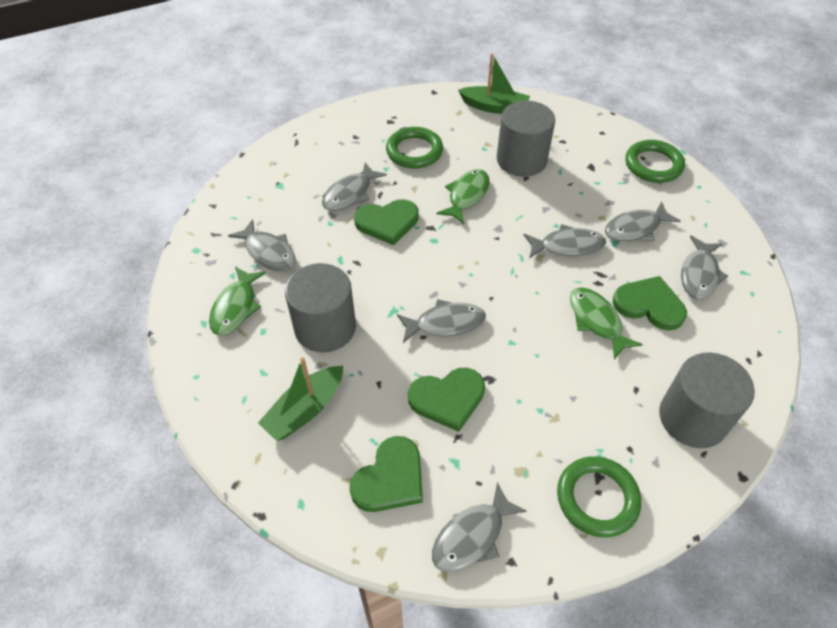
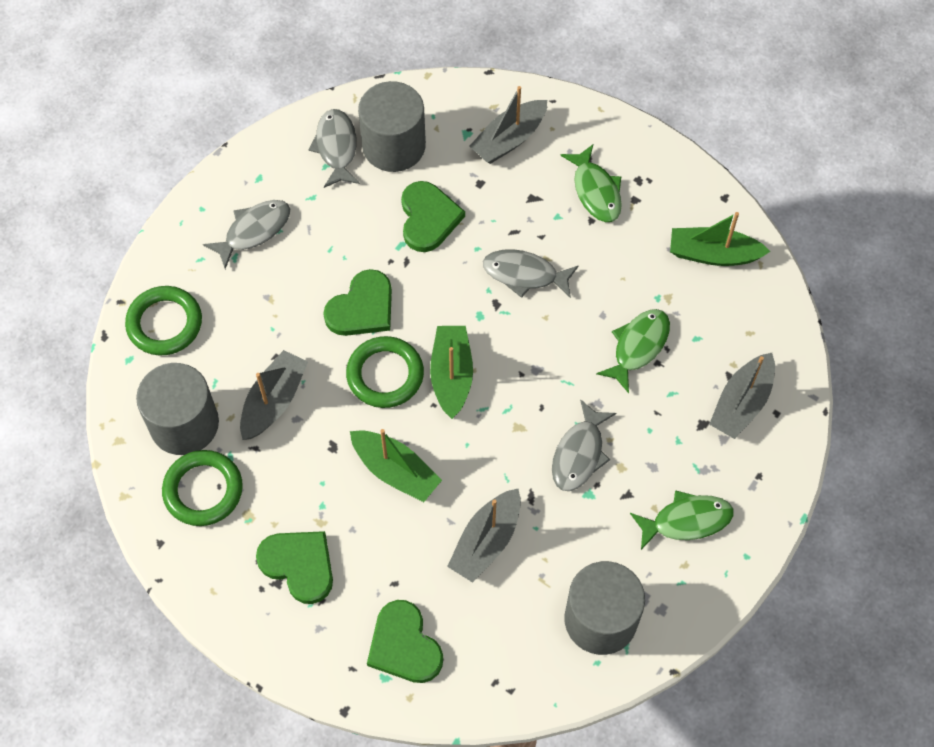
green boat: [258,357,343,441] [458,54,530,114] = 2 -> [350,429,442,502] [430,326,473,419] [670,212,771,266] = 3
grey boat: none = 0 -> [240,350,308,440] [447,488,521,583] [469,86,547,164] [709,353,775,439] = 4
grey fish: [228,219,296,272] [322,163,387,211] [397,299,486,343] [432,482,527,572] [524,224,606,259] [605,201,680,241] [681,236,728,299] = 7 -> [203,200,290,269] [309,109,360,188] [483,249,579,298] [552,399,616,491] = 4

